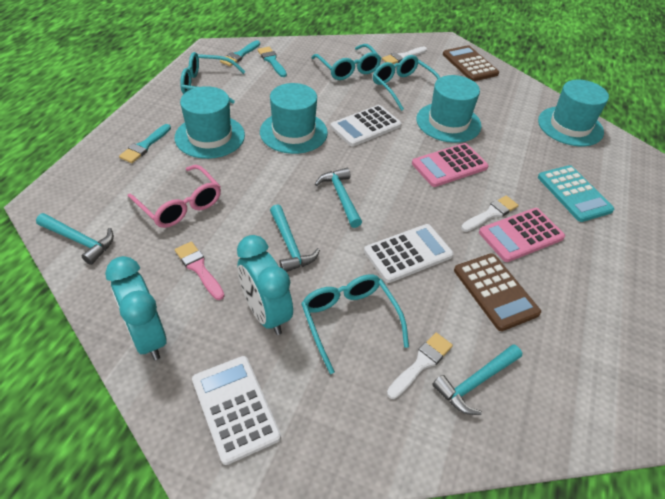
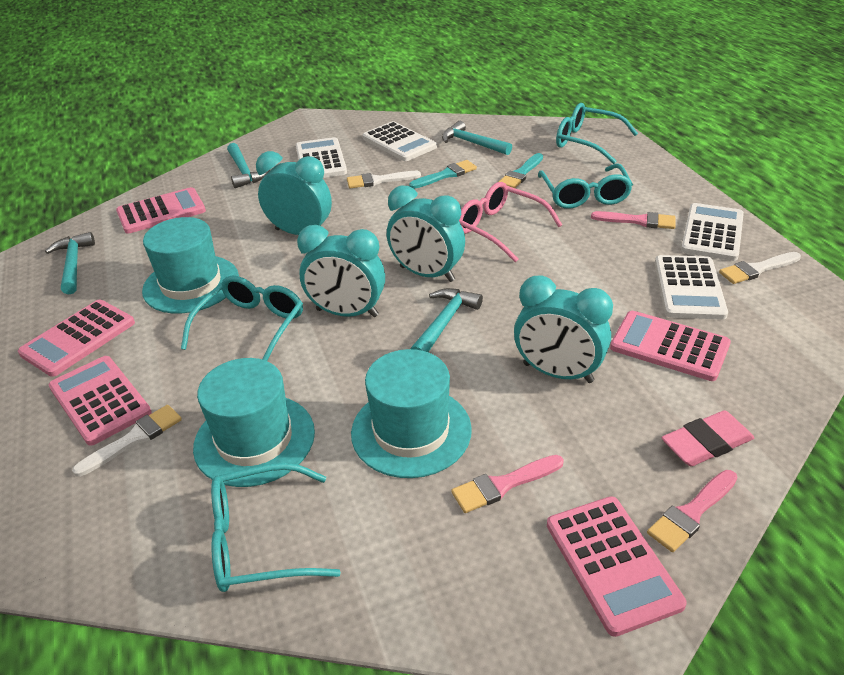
brown calculator: [443,45,499,81] [454,253,541,331] = 2 -> none = 0
pink brush: [175,241,224,300] = 1 -> [451,455,564,513] [591,211,676,229] [647,470,738,552] = 3
pink calculator: [412,143,489,187] [479,208,565,262] = 2 -> [18,300,135,377] [49,356,152,446] [116,187,206,234] [547,496,687,637] [610,311,731,381] = 5
pink eraser: none = 0 -> [661,410,754,466] = 1
turquoise brush: [119,124,171,163] [220,40,260,66] [258,47,287,77] = 3 -> [409,160,477,189] [499,153,543,188] = 2
turquoise calculator: [538,165,614,222] = 1 -> none = 0
turquoise clock: [105,256,167,360] [237,235,293,335] = 2 -> [256,151,332,235] [297,225,385,317] [387,186,465,282] [514,275,613,383] = 4
turquoise hat: [175,86,245,159] [260,83,328,154] [416,75,482,143] [538,80,609,146] = 4 -> [142,217,239,314] [193,358,315,487] [351,349,472,478] = 3
white calculator: [192,356,281,465] [330,105,402,147] [364,224,454,283] = 3 -> [296,137,347,178] [362,121,437,161] [655,255,728,320] [681,203,744,261] = 4

